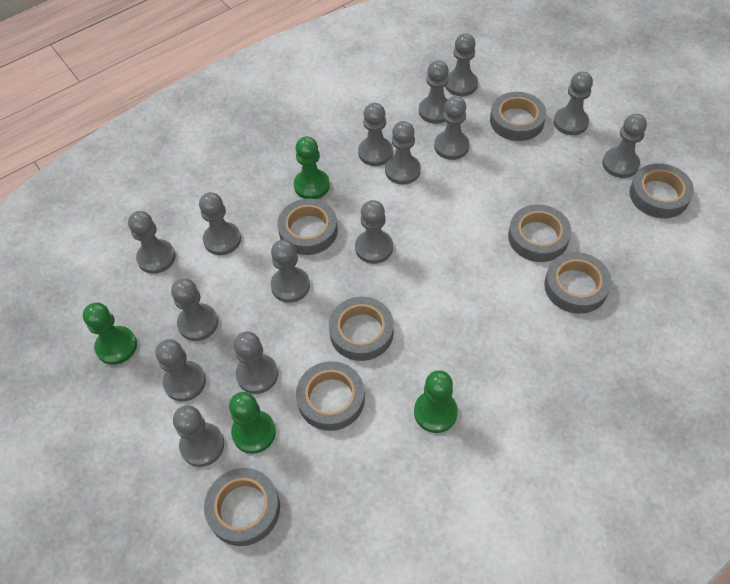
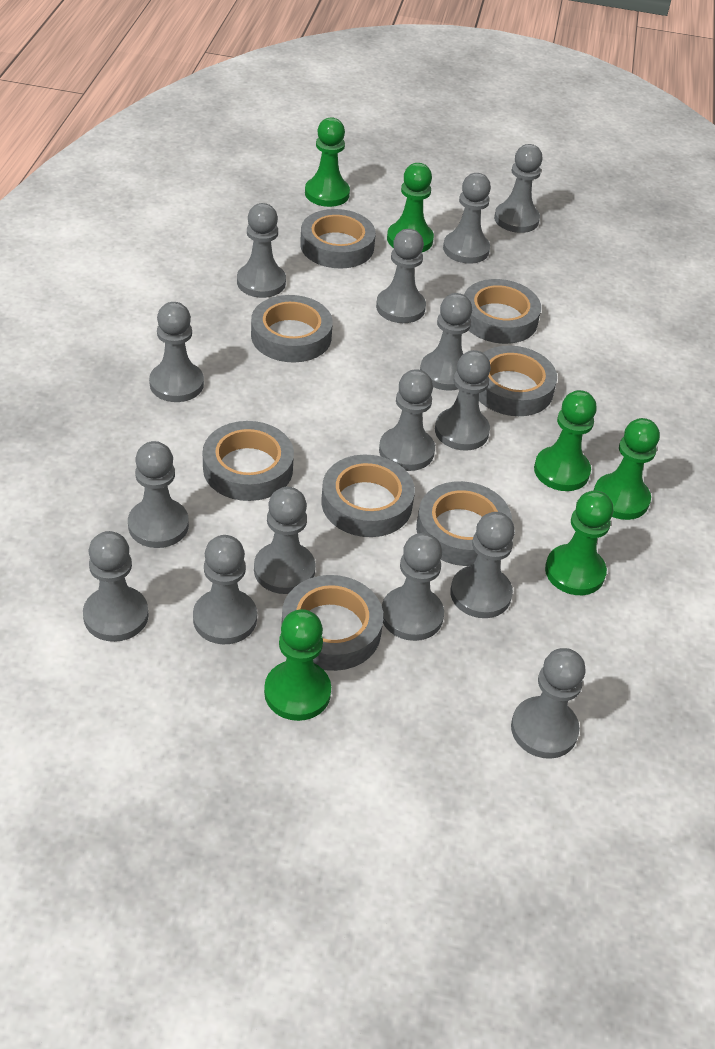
green pawn: [83,302,137,365] [229,392,276,454] [294,136,330,199] [414,370,458,433] = 4 -> [264,609,331,721] [305,117,350,207] [387,163,434,252] [534,390,597,491] [545,490,613,595] [593,418,660,520] = 6

